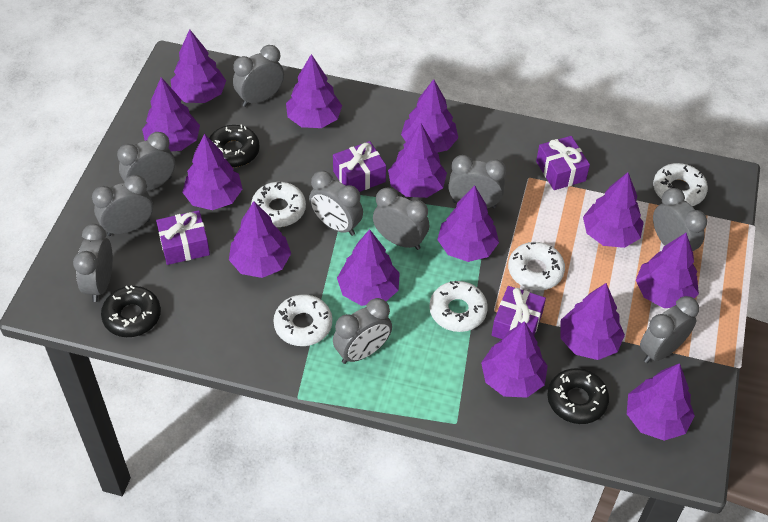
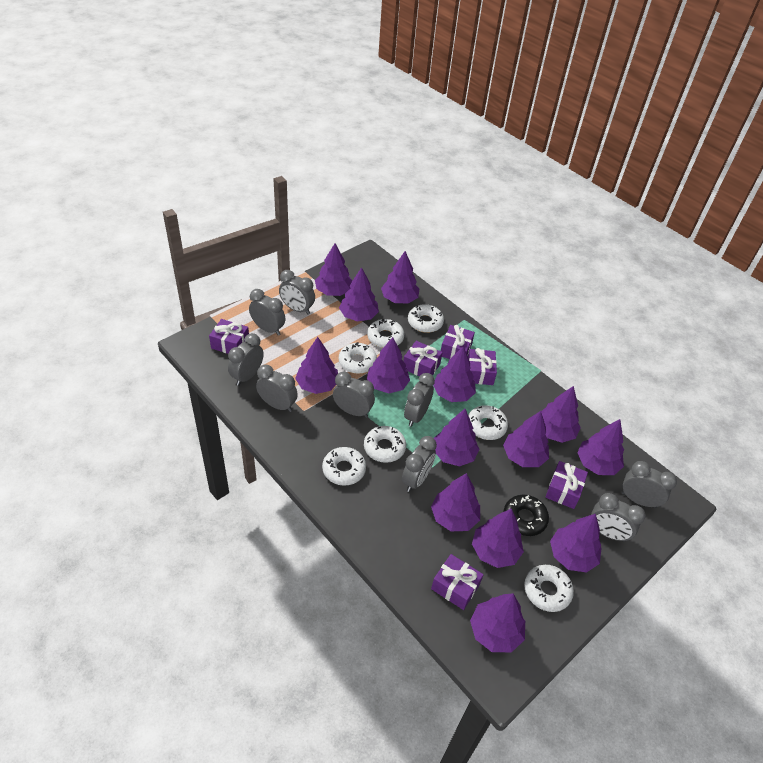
black donut: [101,286,161,337] [209,125,260,167] [547,368,609,424] = 3 -> [504,495,549,536] = 1
grey clock: [73,224,113,302] [92,175,153,236] [117,132,175,191] [233,45,284,107] [309,171,363,236] [333,298,392,364] [373,187,429,250] [448,155,506,209] [640,296,699,363] [653,188,707,251] = 10 -> [228,333,264,386] [249,289,285,335] [256,365,298,412] [279,270,315,315] [333,372,375,418] [402,436,437,492] [404,373,435,427] [591,493,646,542] [622,461,677,508] = 9
purple gift: [156,210,210,265] [333,141,386,192] [492,286,546,339] [536,136,590,190] = 4 -> [209,319,249,354] [404,341,443,376] [431,554,484,610] [441,325,475,359] [468,348,497,385] [545,461,588,509] = 6
white donut: [251,182,306,227] [273,294,332,346] [429,281,488,332] [508,242,565,290] [653,163,708,206] = 5 -> [322,447,366,486] [339,342,377,374] [364,426,406,463] [367,319,404,348] [408,304,444,333] [468,405,508,440] [524,565,574,612] = 7

